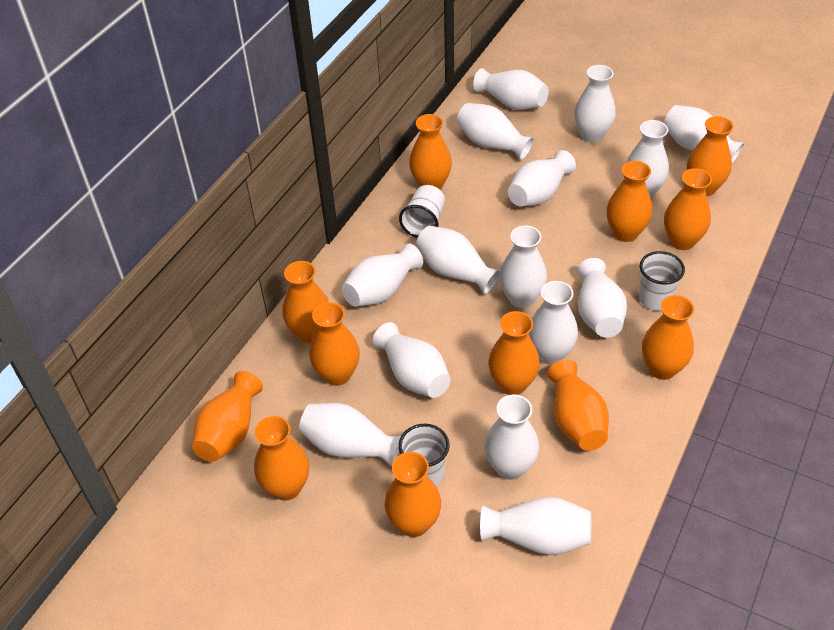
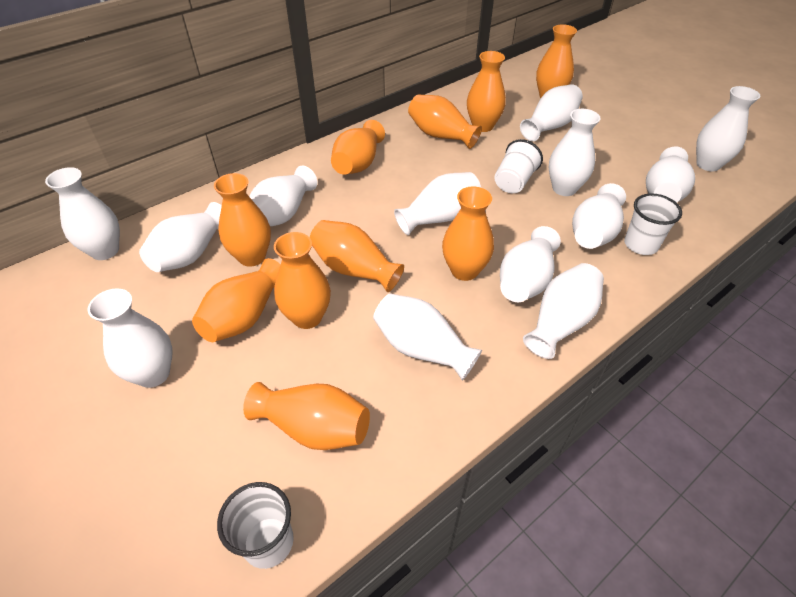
orange vase: [192,371,263,462] [254,416,309,501] [283,261,329,343] [309,302,360,386] [385,452,441,537] [409,114,452,190] [488,311,540,395] [547,359,609,451] [606,161,652,242] [642,295,694,380] [664,168,712,250] [687,116,734,196] = 12 -> [192,258,281,342] [214,173,271,267] [243,382,370,450] [274,232,331,329] [310,220,404,292] [331,120,385,175] [408,94,482,149] [442,186,494,281] [467,51,506,132] [536,24,577,98] = 10
white vase: [299,403,401,467] [342,243,423,307] [373,322,451,398] [416,226,500,294] [457,103,534,160] [473,68,549,110] [480,497,592,555] [484,395,539,480] [499,226,547,308] [508,150,576,206] [528,281,578,365] [574,65,616,143] [577,258,627,338] [626,120,669,198] [663,105,745,163] = 15 -> [45,167,120,260] [88,288,173,388] [139,202,222,272] [249,166,317,226] [373,294,482,381] [394,172,481,235] [500,226,561,302] [520,84,583,141] [523,263,604,359] [549,109,601,196] [572,183,626,249] [646,146,695,203] [696,86,760,171] = 13

